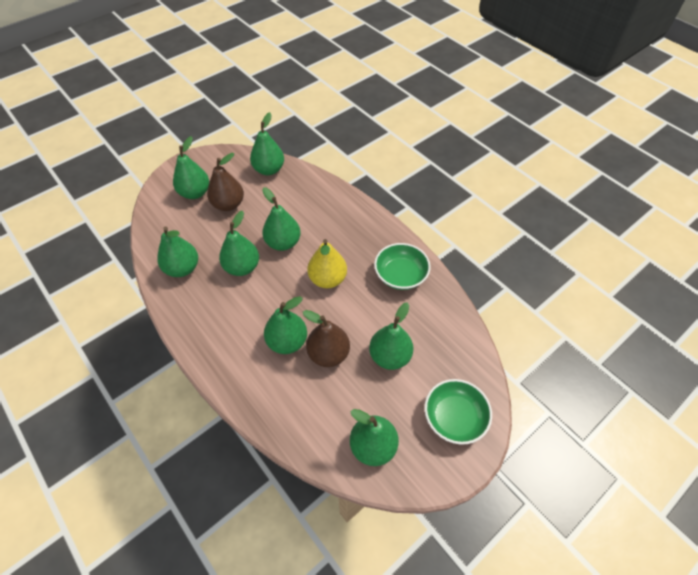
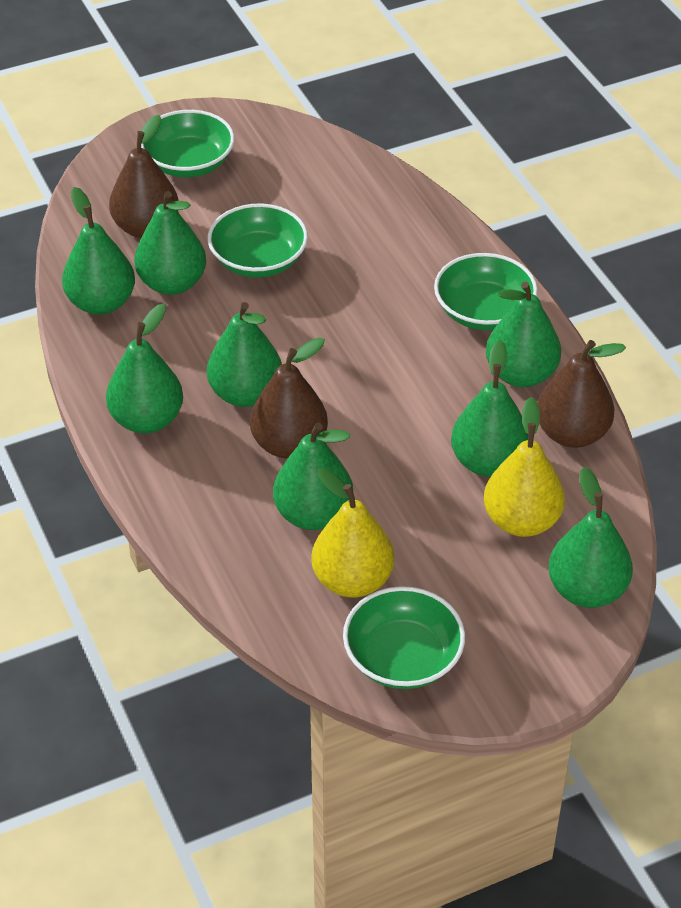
brown pear: [207,153,244,211] [303,310,350,367] = 2 -> [109,115,179,238] [250,337,328,459] [537,340,626,448] = 3
green bowl: [374,243,431,290] [425,379,492,445] = 2 -> [141,110,235,177] [208,203,308,278] [343,586,465,689] [434,253,538,330] = 4
yellow pear: [307,239,347,288] = 1 -> [311,468,395,597] [484,397,565,537] = 2

